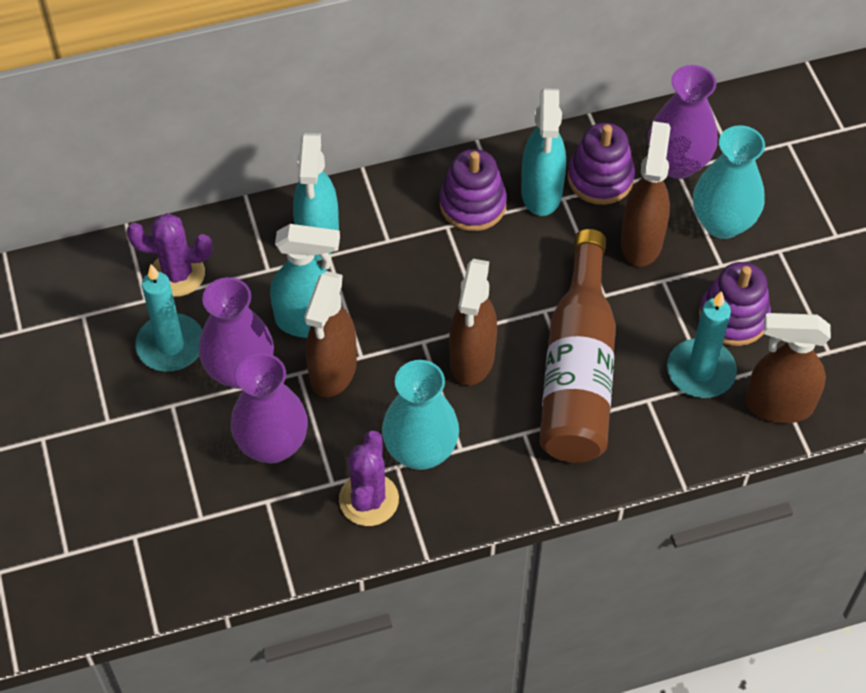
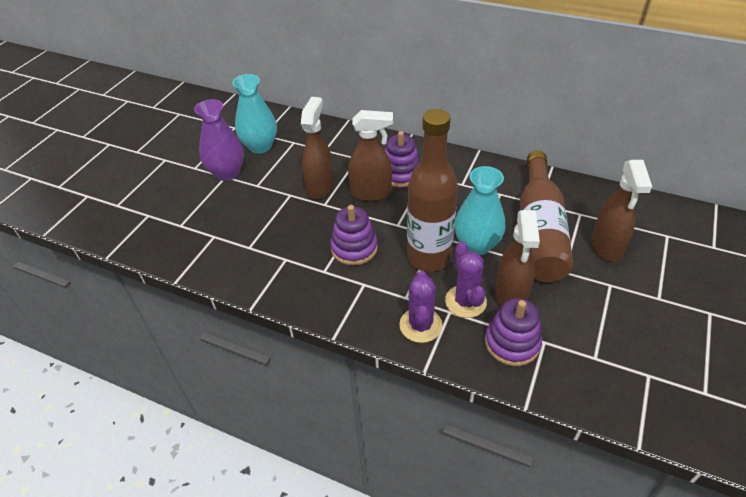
brown bottle: [539,229,616,463] = 1 -> [407,109,458,272] [520,151,573,282] = 2
purple vase: [199,277,274,389] [231,353,308,464] [648,65,718,179] = 3 -> [194,99,244,181] = 1
turquoise candle: [135,265,202,372] [667,291,737,398] = 2 -> none = 0
turquoise spray bottle: [270,224,341,338] [293,133,339,261] [521,88,566,216] = 3 -> none = 0

